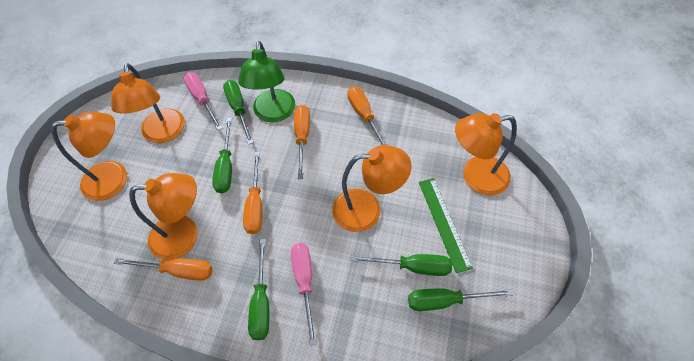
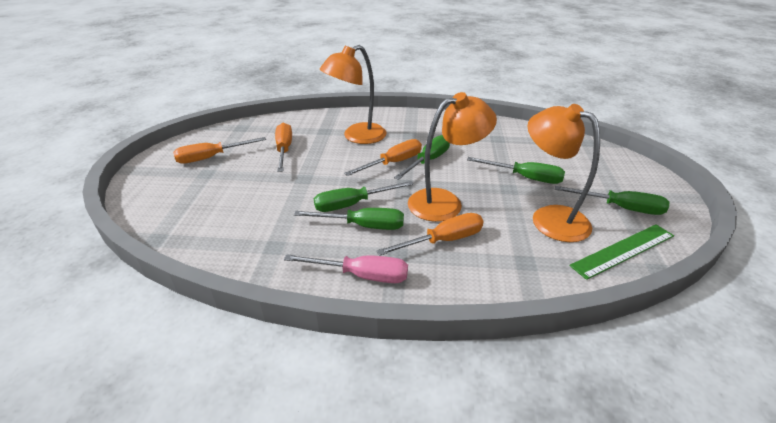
green lamp: [238,41,295,122] = 1 -> none = 0
orange lamp: [51,112,127,201] [111,63,185,143] [129,173,198,260] [332,145,411,232] [455,113,517,195] = 5 -> [320,45,386,144] [408,92,497,222] [528,104,600,242] = 3
pink screwdriver: [184,72,223,130] [291,243,316,345] = 2 -> [284,254,408,283] = 1

